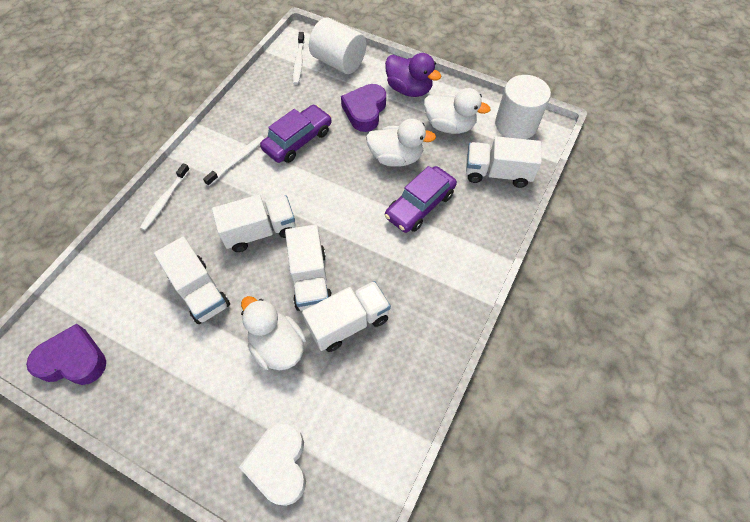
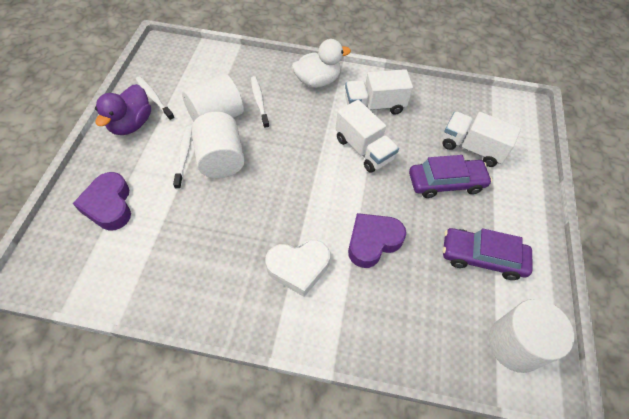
white cylinder: [309,17,366,74] [495,75,551,139] = 2 -> [182,74,244,122] [192,112,245,178] [489,299,574,373] = 3
white duck: [241,296,306,370] [366,119,436,167] [424,88,491,134] = 3 -> [292,39,351,88] = 1
white truck: [154,237,230,324] [212,194,295,252] [285,224,332,311] [302,281,391,352] [466,136,542,188] = 5 -> [335,100,399,173] [345,69,413,115] [442,112,521,167] = 3

